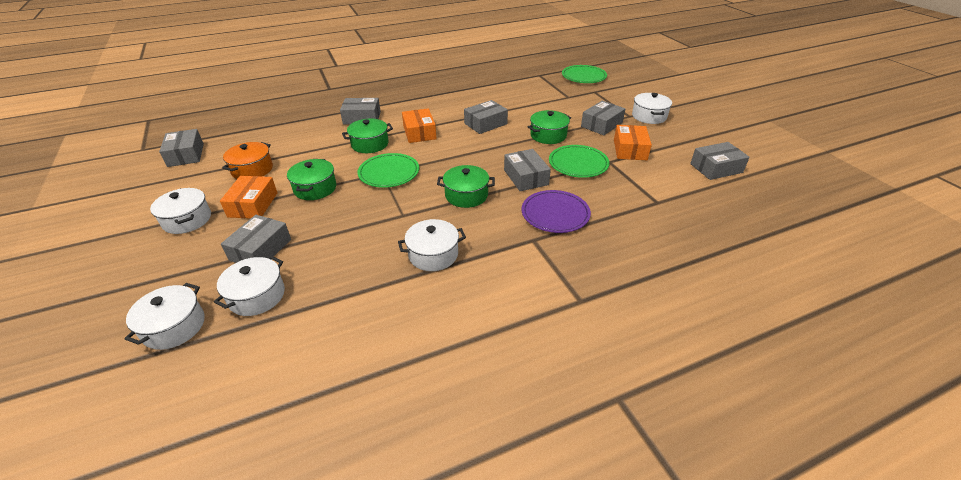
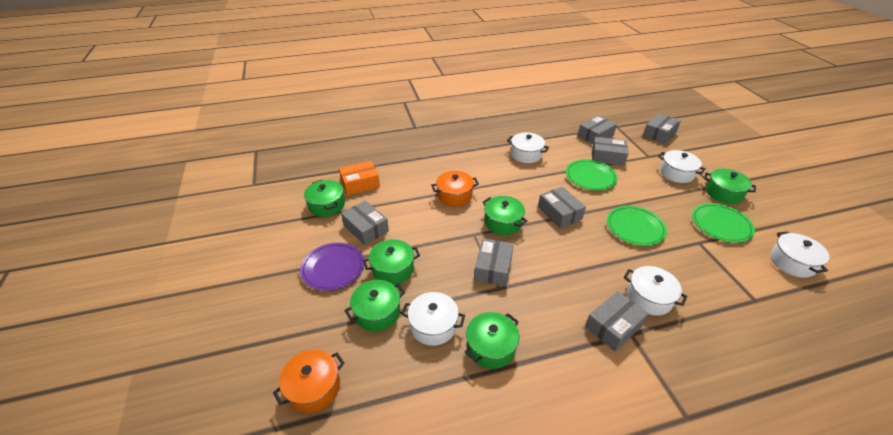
green pot: [287,159,336,200] [342,118,393,153] [437,165,495,208] [528,110,571,144] = 4 -> [304,180,345,217] [344,280,405,332] [363,239,420,285] [465,312,519,369] [482,196,527,235] [704,169,756,204] = 6
orange box: [220,176,278,218] [402,108,437,143] [614,125,652,160] = 3 -> [339,161,380,195] = 1
orange pot: [222,142,273,179] = 1 -> [273,350,345,413] [431,171,479,206] = 2

